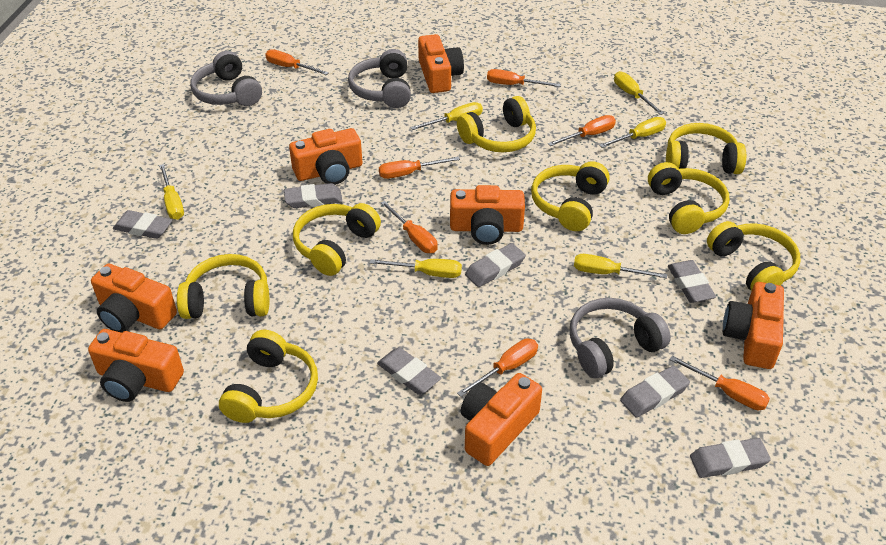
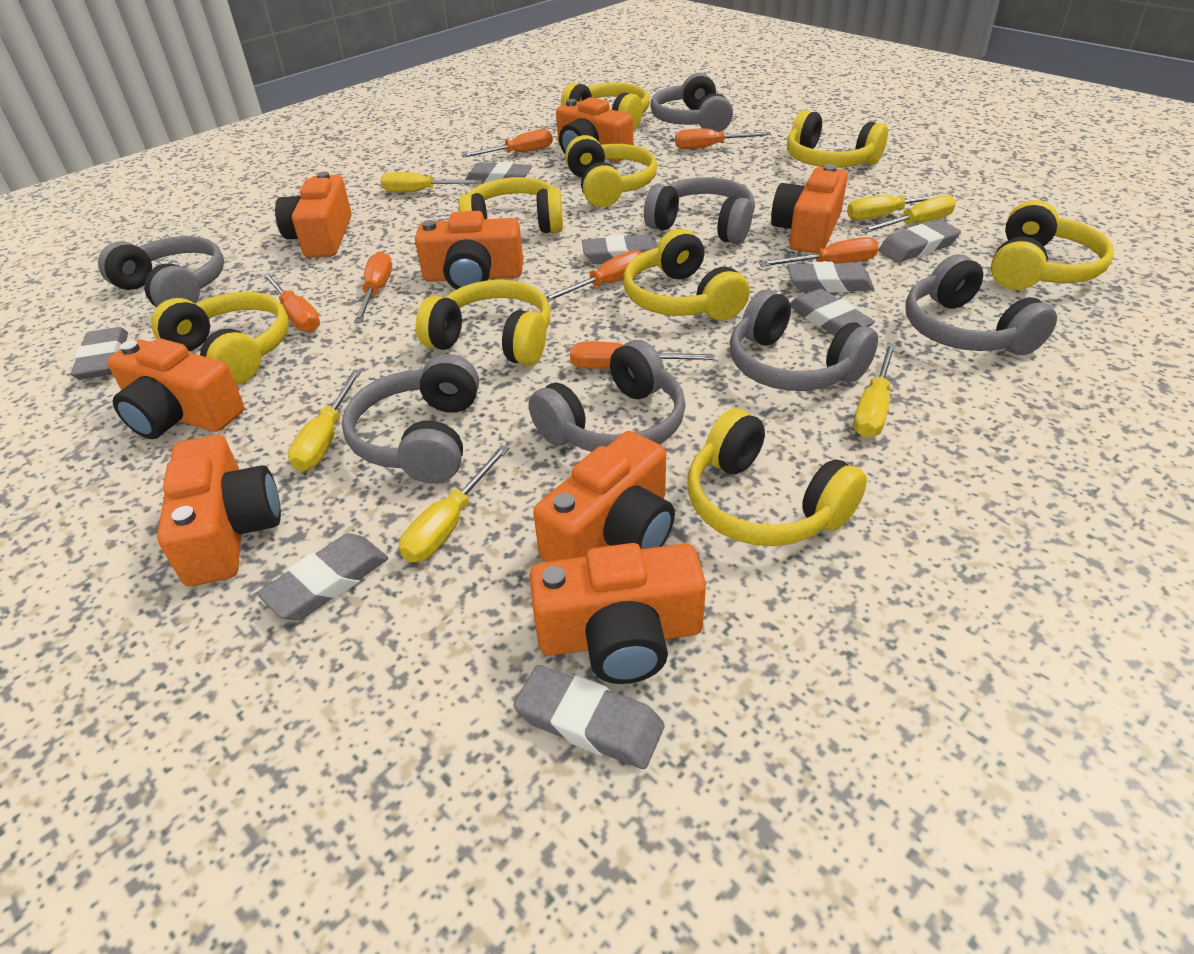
grey eraser: [113,210,172,239] [284,183,343,208] [377,347,441,395] [465,243,526,287] [620,366,690,418] [668,260,716,303] [690,438,771,478] = 7 -> [71,327,128,380] [257,533,388,620] [465,162,532,184] [513,665,665,769] [582,235,658,264] [787,261,874,293] [790,289,875,336] [878,220,961,263] = 8
grey headphones: [190,51,262,106] [348,49,411,108] [569,298,671,378] = 3 -> [98,236,224,307] [342,354,479,484] [529,340,686,452] [644,177,755,244] [650,73,733,132] [730,290,878,391] [905,254,1057,355] = 7
orange camera: [88,329,184,402] [91,264,177,333] [289,128,363,185] [418,34,464,93] [450,185,525,245] [461,373,542,466] [723,282,784,369] = 7 -> [107,338,244,439] [157,435,281,586] [275,172,352,258] [415,211,523,290] [529,543,706,684] [533,431,675,562] [556,97,633,162] [771,164,848,253] = 8
yellow headphones: [177,254,269,319] [219,330,318,423] [293,203,381,276] [457,96,536,152] [531,161,610,231] [648,162,729,234] [666,123,746,174] [707,221,801,291] = 8 -> [151,292,289,385] [416,280,550,366] [459,177,563,233] [561,82,649,130] [565,135,657,207] [623,229,750,321] [687,409,867,546] [787,110,888,168] [991,200,1114,290] = 9

